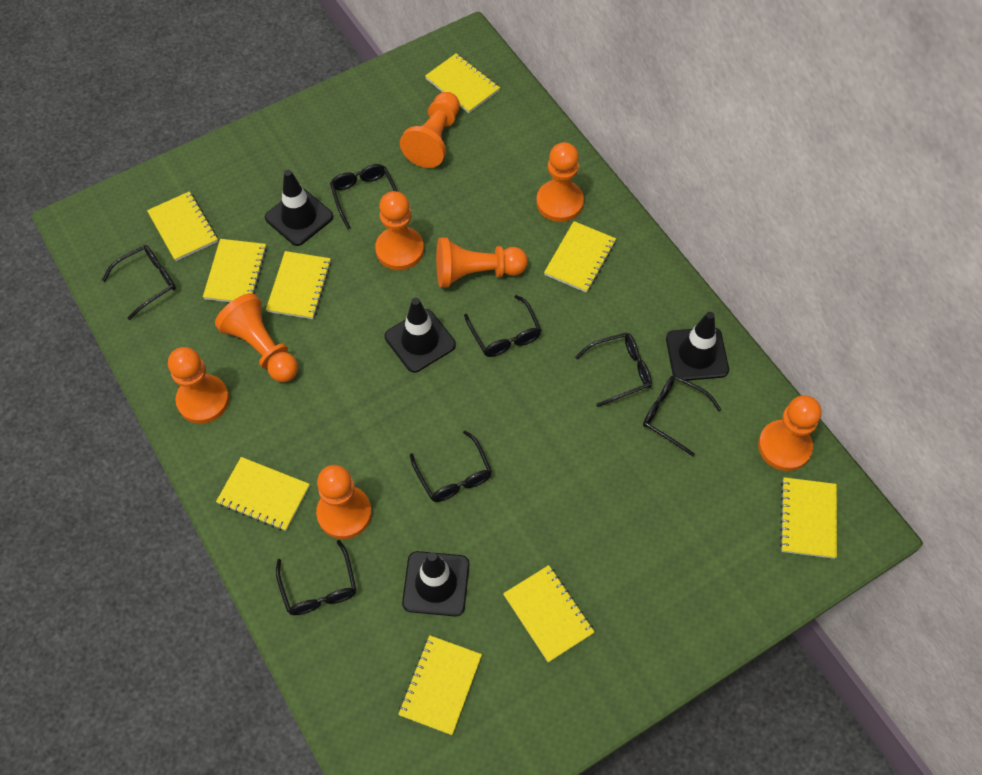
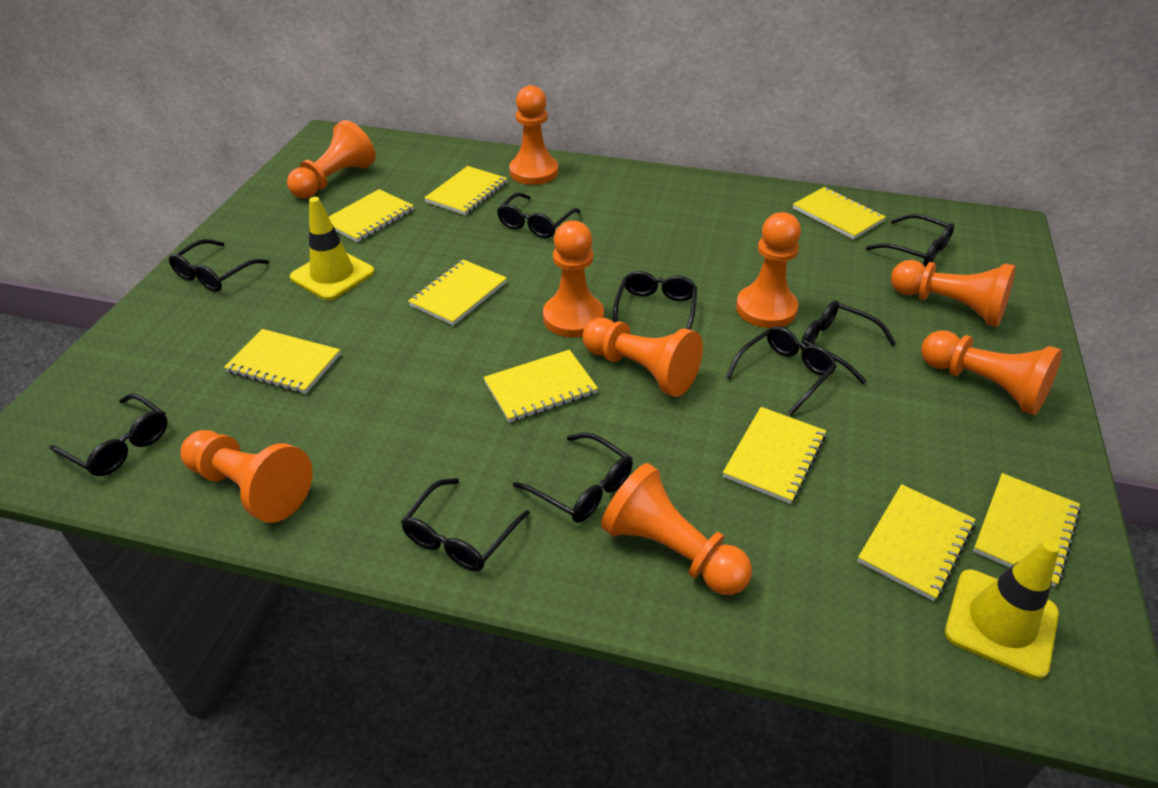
black glasses: [102,245,176,320] [276,540,357,615] [330,164,398,230] [410,431,492,502] [464,295,541,357] [575,332,652,407] [643,375,722,457] = 7 -> [49,393,168,476] [169,239,269,292] [401,478,530,571] [497,193,581,238] [513,432,633,523] [613,271,697,330] [726,326,837,415] [800,300,896,384] [866,214,954,267] = 9
black traffic cone: [265,170,333,246] [384,298,456,373] [402,551,469,616] [666,312,729,381] = 4 -> none = 0
orange pawn: [168,347,229,424] [215,293,298,382] [316,465,372,539] [375,191,424,270] [400,92,460,168] [436,238,528,288] [536,142,584,222] [758,395,821,471] = 8 -> [181,430,313,523] [287,120,376,198] [509,85,558,185] [543,221,604,338] [582,318,703,397] [601,463,752,595] [736,212,801,328] [891,260,1016,327] [921,330,1062,415] = 9
yellow traffic cone: none = 0 -> [290,197,375,300] [945,540,1060,679] = 2

